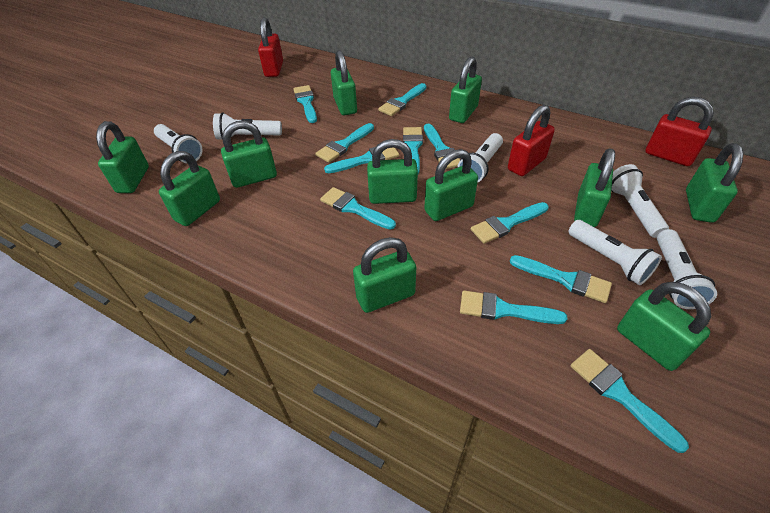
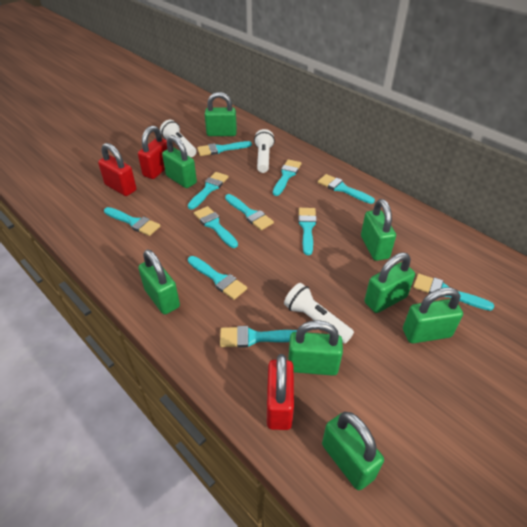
green padlock: [96,121,149,193] [159,151,220,226] [221,121,277,188] [331,50,357,115] [353,237,416,313] [367,139,418,204] [424,149,478,221] [449,56,482,123] [574,148,615,227] [617,282,711,371] [686,143,743,223] = 11 -> [138,249,180,314] [162,135,197,188] [205,92,237,136] [288,320,343,376] [322,412,384,490] [361,199,396,261] [364,252,415,313] [403,287,463,343] = 8
white flashlight: [154,124,203,164] [213,112,282,140] [457,133,503,182] [568,220,662,285] [611,164,669,238] [657,229,717,309] = 6 -> [160,120,197,157] [254,129,275,173] [284,283,354,343] = 3

